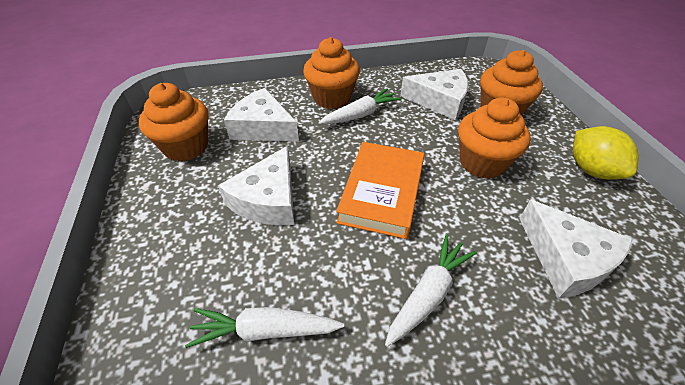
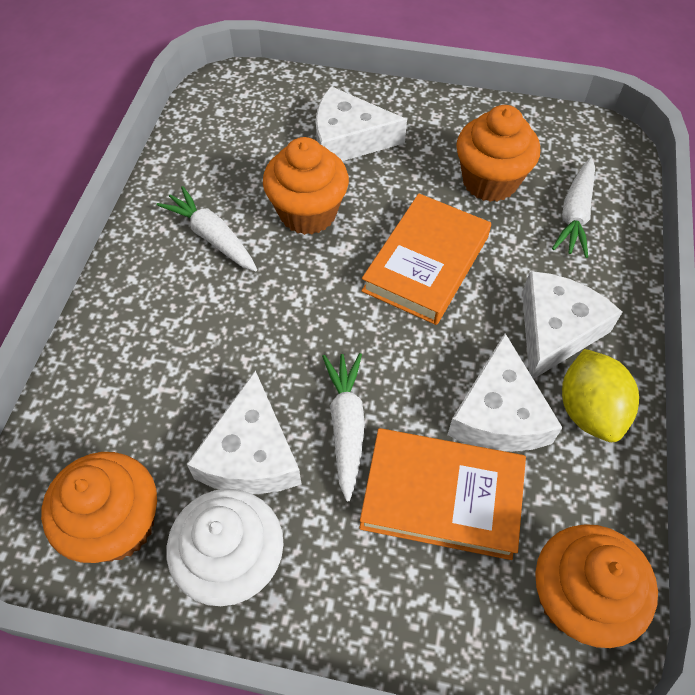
orange book: [336,142,425,239] = 1 -> [359,428,526,560] [361,193,491,325] = 2
white cupcake: none = 0 -> [166,489,284,606] = 1

